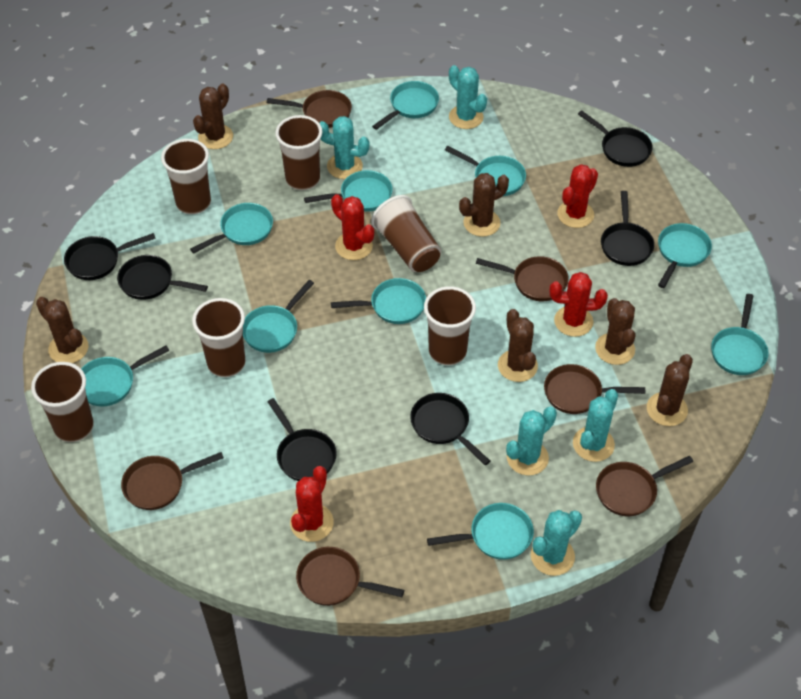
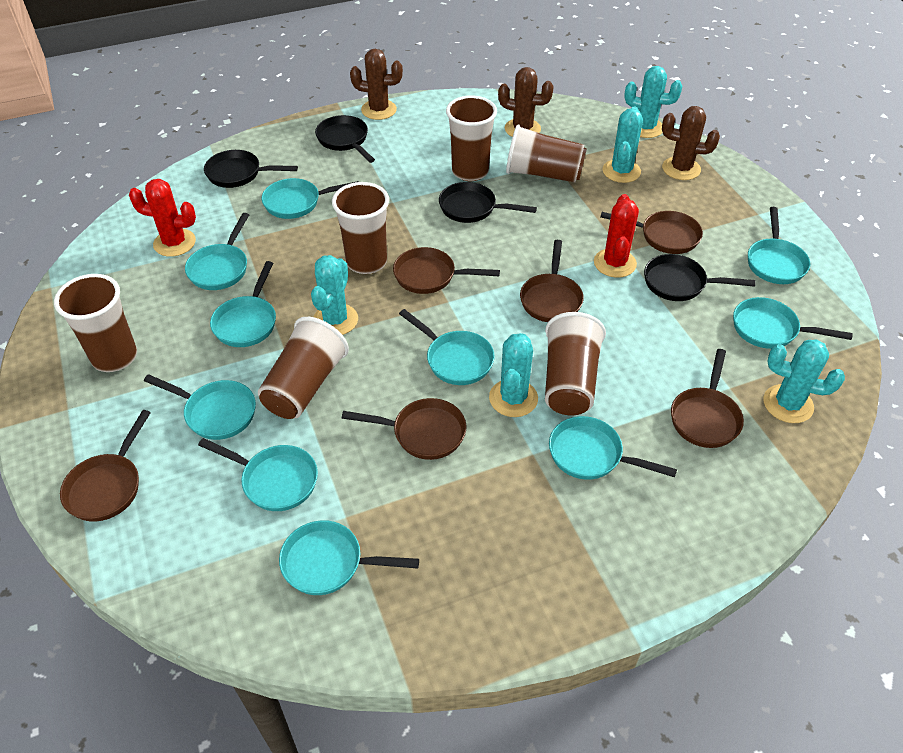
black pan: [64,233,156,280] [117,255,208,300] [268,398,337,481] [410,393,490,465] [578,110,653,167] [601,191,654,266] = 6 -> [204,150,298,188] [315,115,375,163] [439,182,537,223] [644,254,756,301] = 4
brown cactus: [36,297,88,363] [193,84,233,149] [459,173,509,237] [498,309,538,382] [595,298,635,365] [647,354,693,426] = 6 -> [350,49,403,120] [498,67,554,137] [662,106,720,180] = 3
red cactus: [290,466,334,542] [331,194,374,260] [550,272,608,337] [557,164,598,228] = 4 -> [129,179,196,257] [594,194,639,278] = 2

